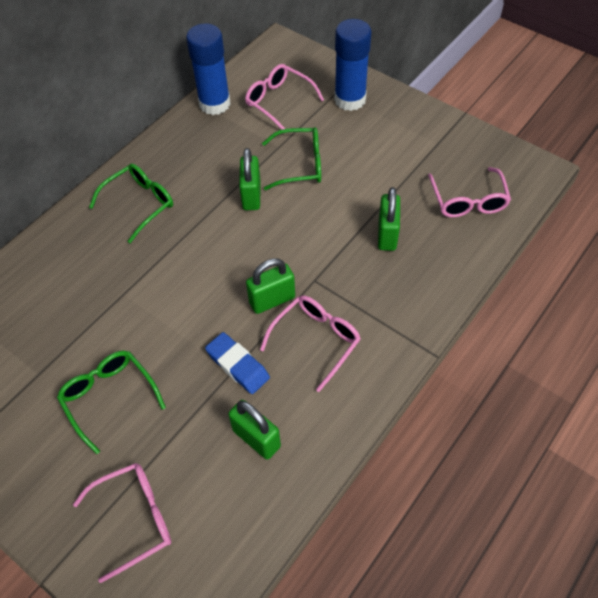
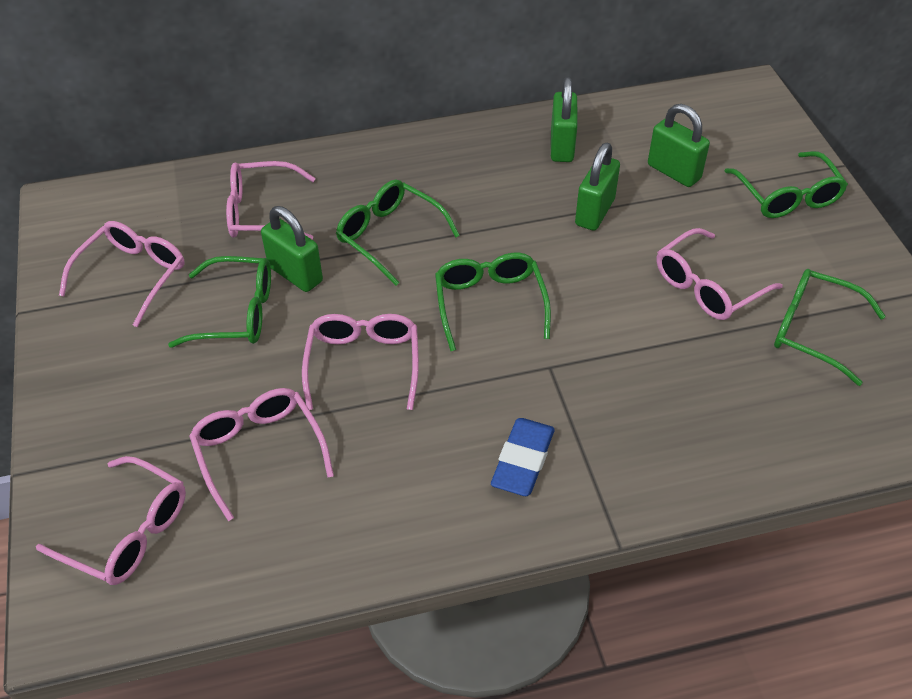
blue glue stick: [186,24,231,115] [334,19,372,111] = 2 -> none = 0
green glasses: [57,351,166,454] [89,164,173,243] [262,127,321,190] = 3 -> [168,256,271,348] [336,180,460,286] [435,253,551,351] [725,151,848,218] [774,269,886,386] = 5
pink glasses: [73,463,171,583] [245,64,324,130] [260,296,361,392] [428,167,511,217] = 4 -> [36,456,186,585] [59,221,185,327] [189,388,334,521] [226,161,316,240] [302,314,419,410] [657,228,783,320] = 6

